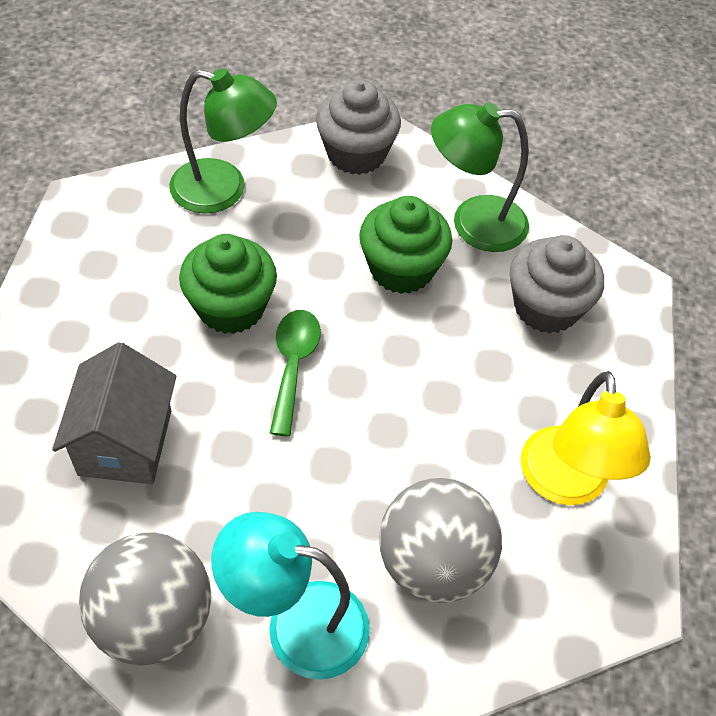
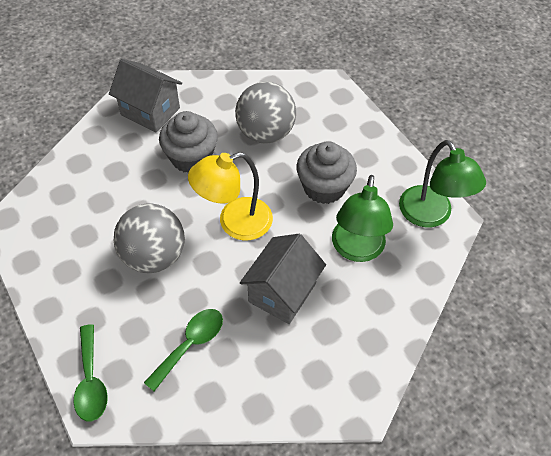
green cupcake: [179,234,277,334] [359,196,452,294] = 2 -> none = 0
green spoon: [270,310,321,437] = 1 -> [74,324,108,421] [144,309,223,391] = 2
grey house: [52,342,176,484] = 1 -> [109,59,182,132] [240,234,326,324] = 2
turquoise lamp: [211,512,370,680] = 1 -> none = 0

